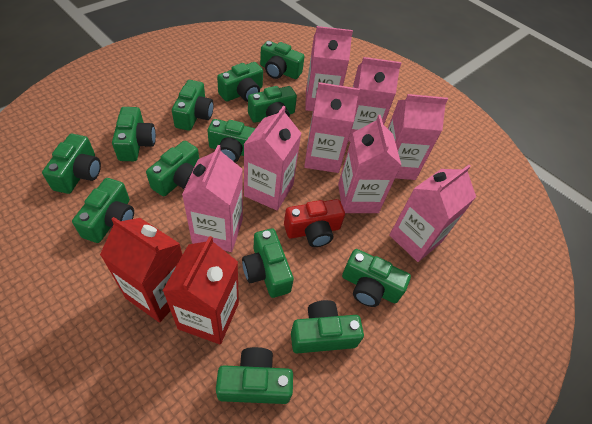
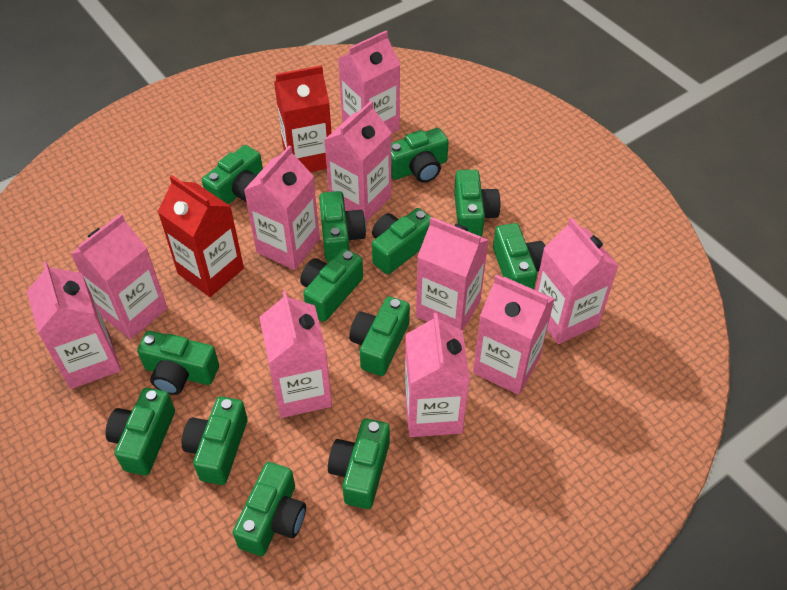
pink carton: [182,145,243,252] [244,106,301,211] [304,82,360,173] [305,26,353,111] [338,115,401,213] [348,57,401,142] [388,94,448,180] [389,165,476,262] = 8 -> [27,261,121,389] [71,214,167,339] [244,146,320,270] [259,291,332,418] [324,101,392,222] [338,30,401,134] [405,313,470,437] [416,217,489,330] [473,275,555,395] [535,218,619,344] = 10
red camera: [284,199,345,247] = 1 -> none = 0

